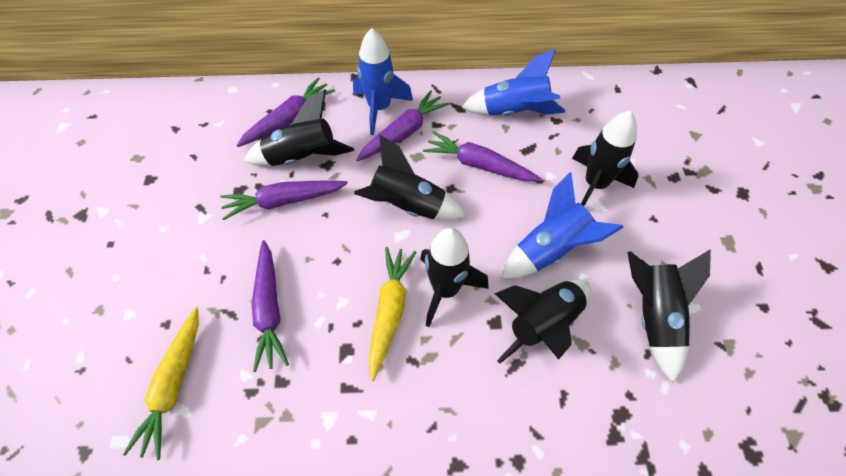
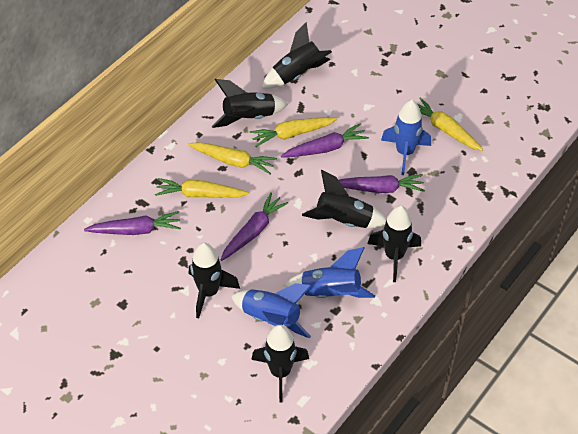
purple carrot: [220,180,348,220] [236,77,335,147] [252,240,289,372] [356,90,450,161] [423,131,542,181] = 5 -> [84,211,181,235] [221,192,288,261] [281,124,369,158] [339,174,425,193] = 4
yellow carrot: [123,307,199,460] [368,247,416,381] = 2 -> [155,178,249,198] [188,142,277,174] [250,117,338,147] [417,97,483,151] = 4

